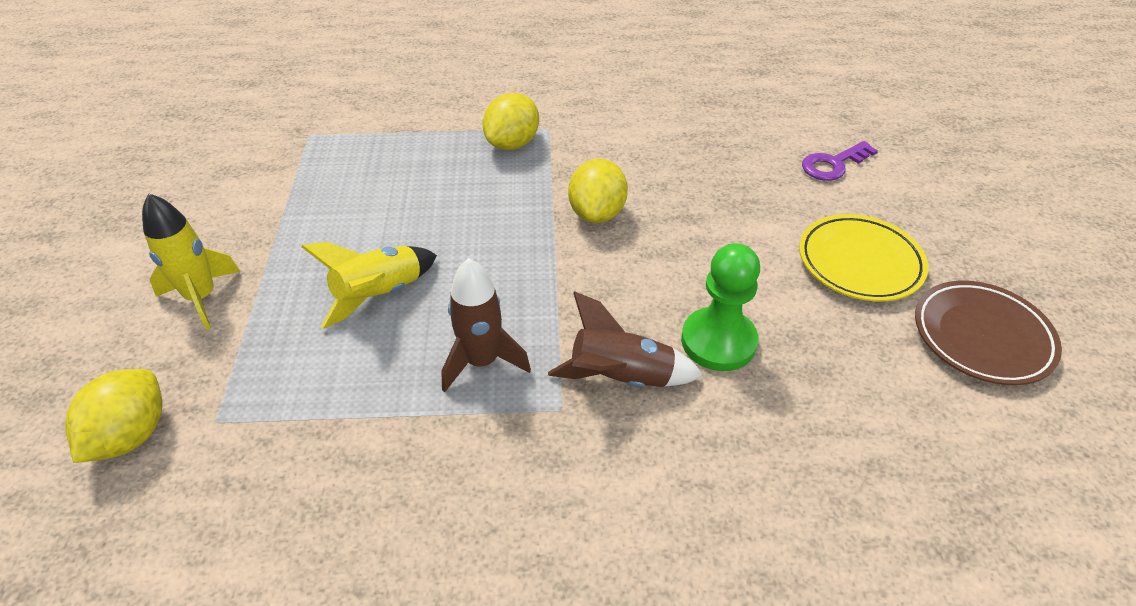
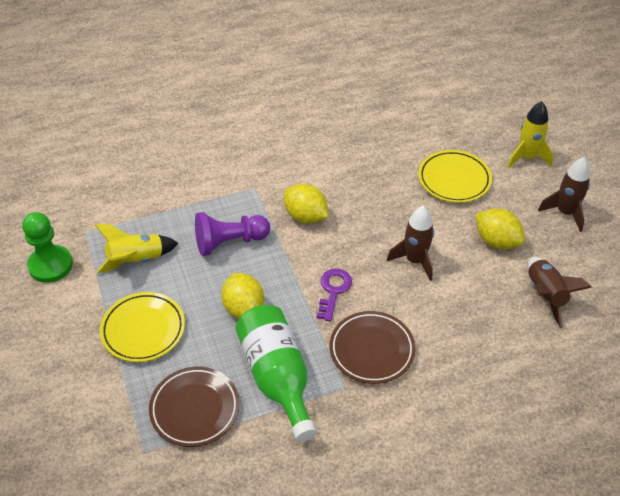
brown plate: [915,281,1062,385] = 1 -> [149,367,240,447] [330,311,416,384] = 2
brown rocket: [441,258,531,392] [548,291,703,387] = 2 -> [387,206,434,281] [528,257,592,328] [538,157,590,232] = 3
green bottle: none = 0 -> [235,305,317,442] = 1
purple pawn: none = 0 -> [195,212,270,256] = 1
yellow plate: [799,214,928,301] = 1 -> [100,292,185,362] [418,150,492,203] = 2

